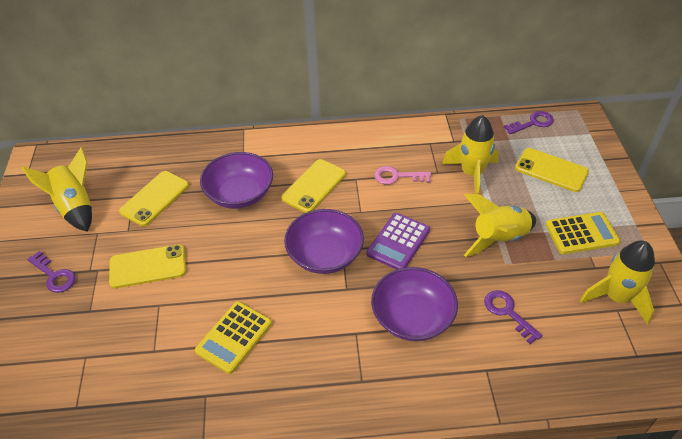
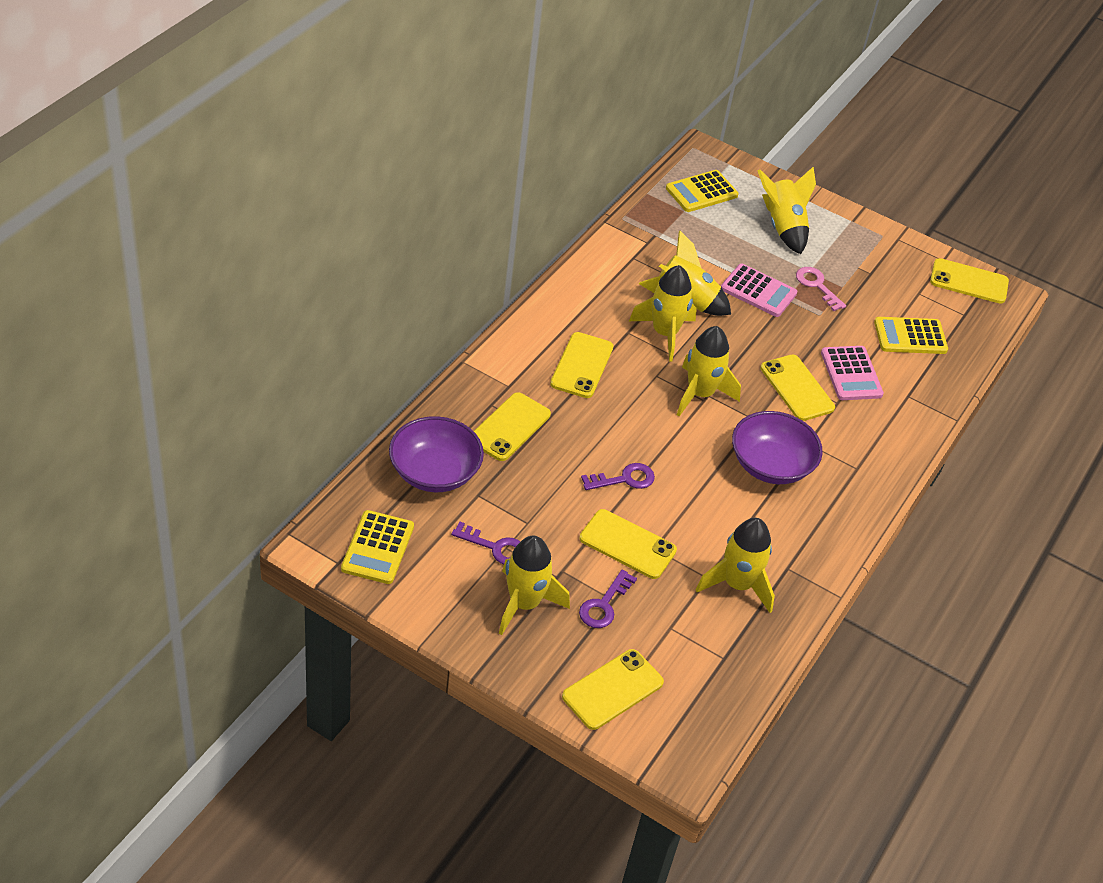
pink calculator: none = 0 -> [721,264,797,317] [821,346,884,400] = 2
purple bowl: [200,152,273,209] [284,209,364,274] [371,267,458,341] = 3 -> [389,416,484,492] [732,411,823,484] = 2
purple calculator: [366,213,430,269] = 1 -> none = 0
yellow calculator: [195,301,272,374] [546,212,620,254] = 2 -> [341,510,414,584] [666,170,739,212] [874,317,948,354] = 3
yellow phone: [109,244,186,288] [119,171,189,226] [282,159,346,213] [515,148,589,192] = 4 -> [474,392,551,461] [550,332,614,398] [562,649,664,730] [579,509,677,579] [761,354,835,421] [930,258,1009,304] = 6
yellow rocket: [22,147,92,232] [442,115,499,194] [464,193,536,257] [580,241,655,324] = 4 -> [499,535,570,635] [629,265,697,361] [639,231,731,316] [677,326,741,416] [696,518,775,613] [758,167,816,254] = 6

